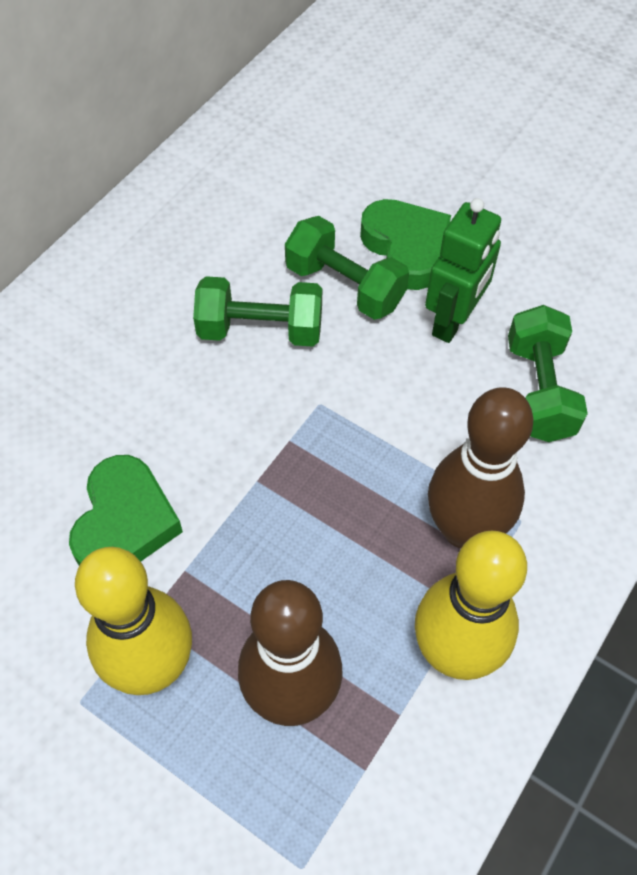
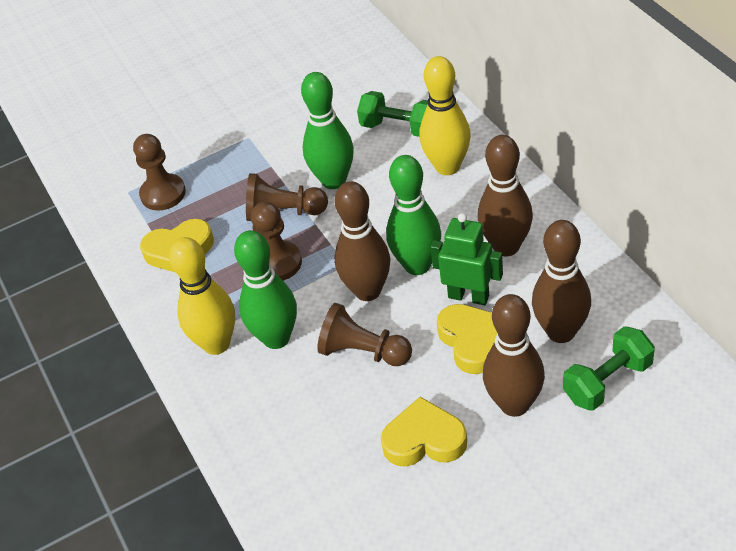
brown bowling pin: [238,580,343,726] [428,387,534,548] = 2 -> [334,181,390,301] [478,135,533,256] [483,294,545,417] [532,220,591,343] = 4
brown pawn: none = 0 -> [133,134,186,211] [246,173,328,221] [251,202,302,281] [317,303,412,366] = 4
green bowling pin: none = 0 -> [234,230,297,349] [301,72,354,189] [386,155,441,275] = 3
green dumbbell: [193,276,322,347] [285,216,409,320] [508,305,588,442] = 3 -> [357,91,428,137] [563,326,655,411] = 2
green heart: [69,455,183,566] [360,199,451,290] = 2 -> none = 0
yellow heart: none = 0 -> [140,219,214,273] [381,397,467,467] [437,304,497,374] = 3

